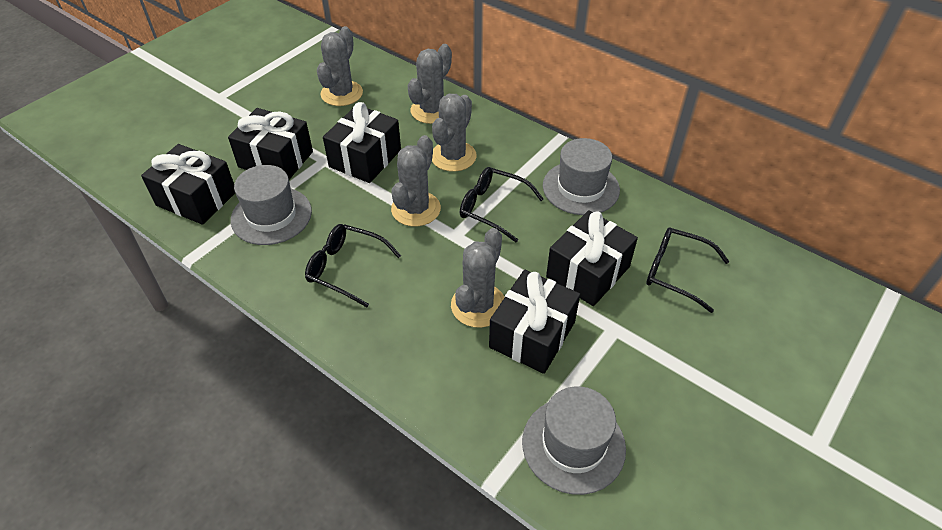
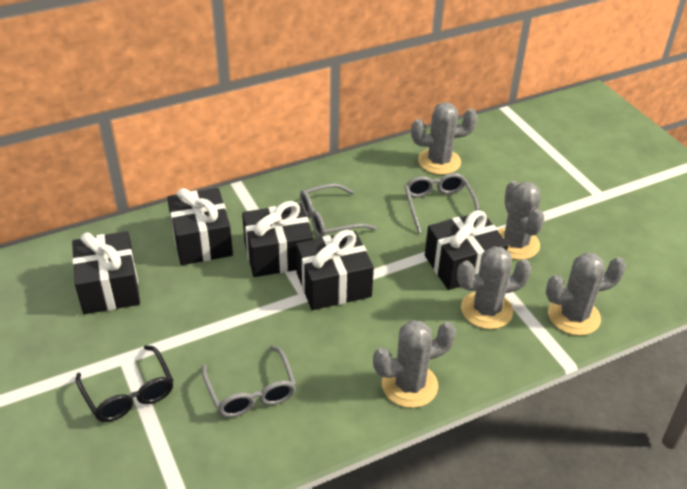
black glasses: [305,224,401,307] [460,167,544,242] [646,227,730,313] = 3 -> [76,345,173,422] = 1
grey glasses: none = 0 -> [202,346,296,417] [300,183,377,238] [404,173,479,233] = 3
grey hat: [231,165,312,245] [522,386,626,495] [543,138,620,215] = 3 -> none = 0

